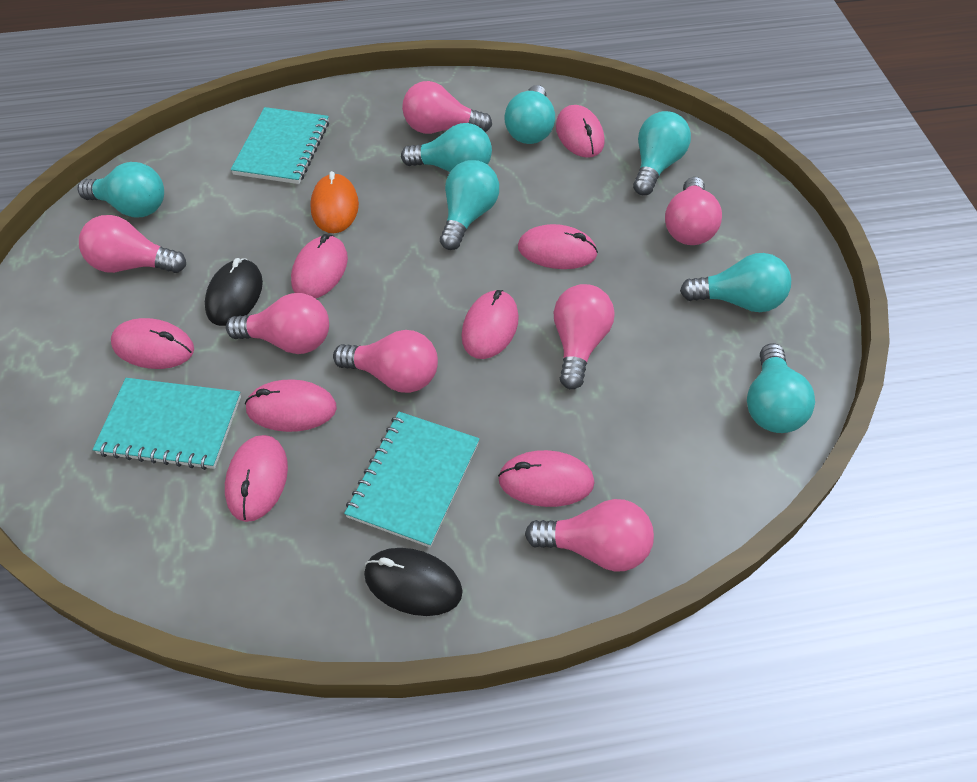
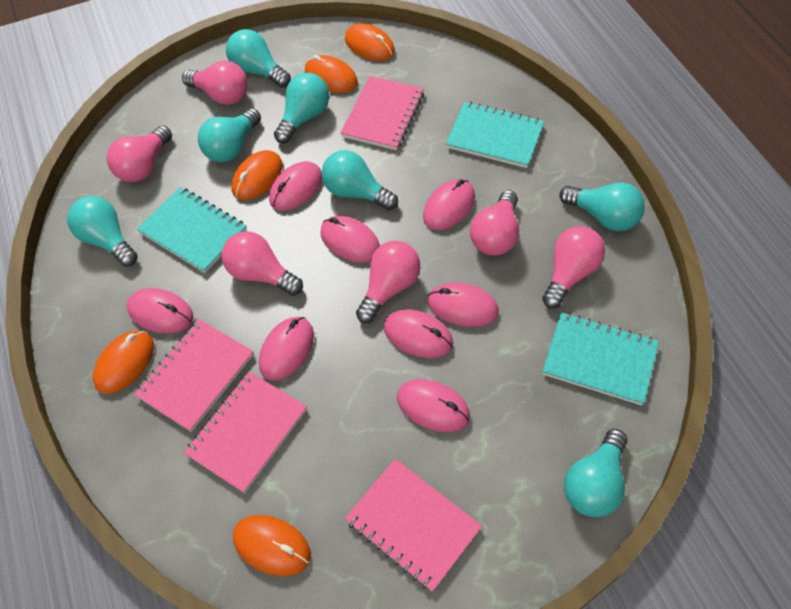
black mouse: [205,258,263,326] [364,548,463,616] = 2 -> none = 0
orange mouse: [310,171,359,233] = 1 -> [93,330,154,394] [231,150,283,200] [233,515,311,576] [305,55,358,93] [345,23,395,61] = 5
pink light bulb: [79,215,186,273] [226,293,329,354] [333,330,438,393] [402,81,492,134] [525,499,654,571] [554,284,615,389] [665,177,722,245] = 7 -> [107,125,172,182] [182,60,248,105] [222,231,303,296] [356,241,420,323] [470,190,519,256] [542,226,605,309] = 6
pink notebook: none = 0 -> [134,319,254,432] [184,372,307,493] [340,76,424,150] [345,459,482,592] = 4

